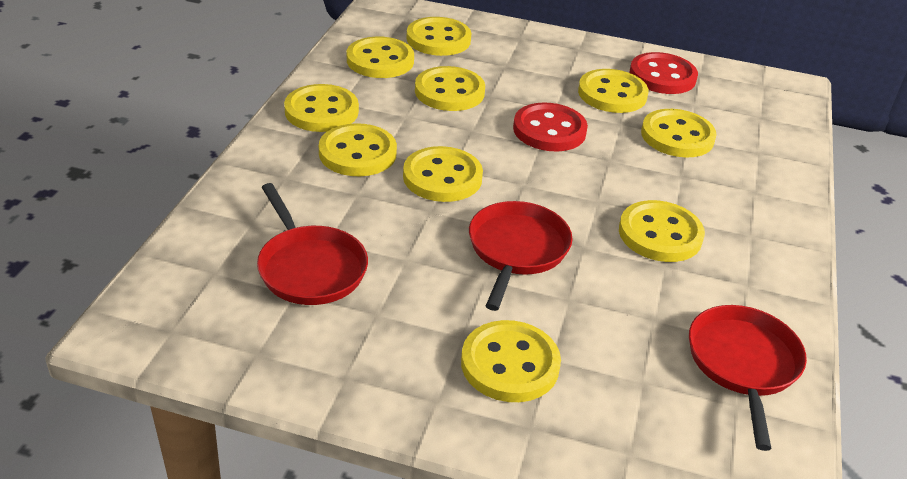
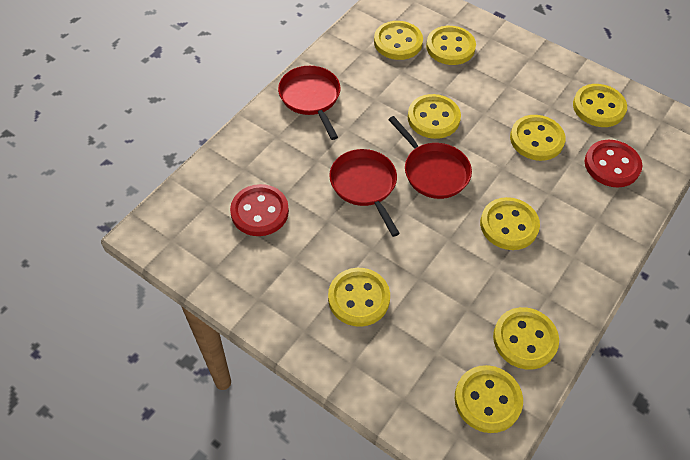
yellow button: [284,84,359,132] [319,123,397,176] [347,37,414,78] [403,146,483,202] [406,17,471,56] [415,66,485,111] [461,320,561,402] [578,69,649,113] [619,200,705,262] [641,109,717,157] = 10 -> [328,268,390,327] [374,21,423,60] [408,94,461,139] [426,26,476,65] [455,365,523,433] [480,197,540,250] [493,307,559,370] [510,115,566,161] [573,84,627,127] = 9

